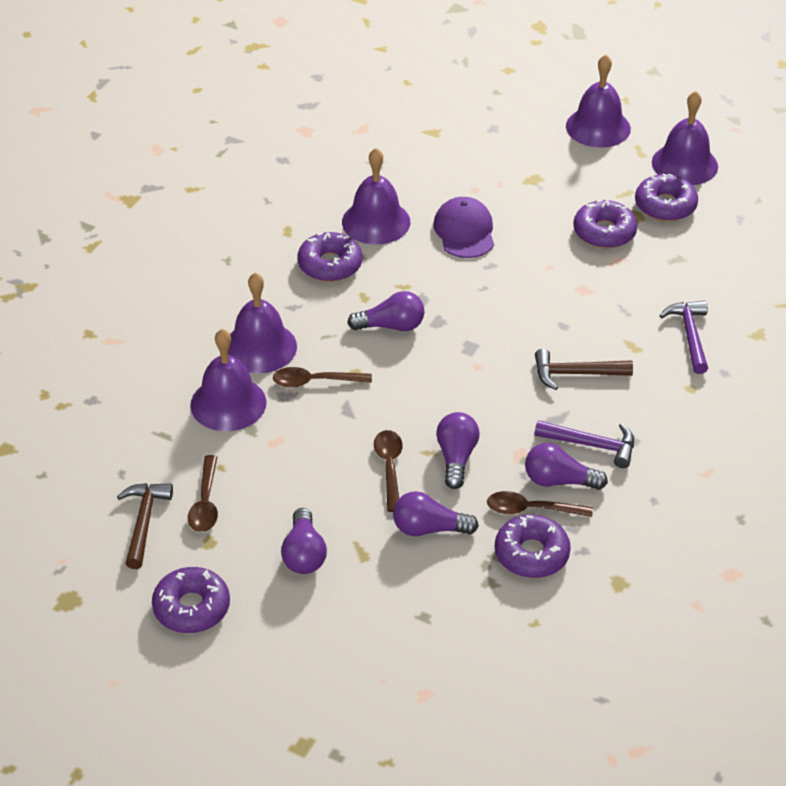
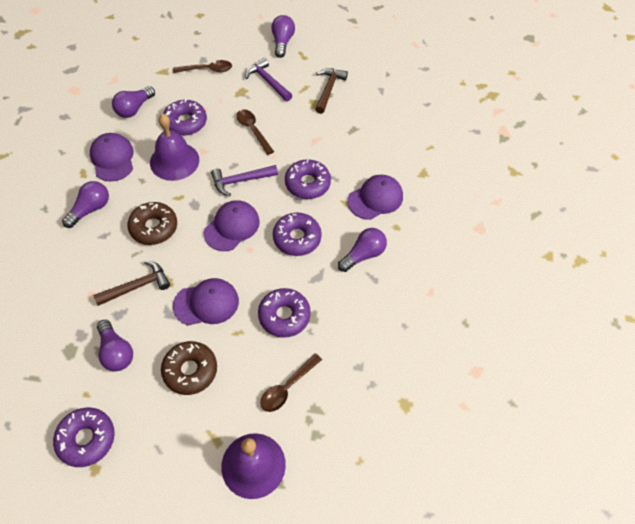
brown donut: none = 0 -> [127,202,177,245] [161,341,217,395] = 2
brown spoon: [188,455,218,532] [273,367,372,388] [374,430,403,512] [487,491,593,517] = 4 -> [173,60,232,73] [236,109,274,155] [260,353,322,412] = 3
purple bell: [190,329,267,431] [228,273,297,373] [342,148,410,245] [566,54,631,148] [652,91,718,185] = 5 -> [150,114,199,181] [221,433,286,499] = 2
purple cap: [433,197,494,258] = 1 -> [90,133,133,181] [173,278,239,325] [204,200,260,251] [347,175,403,220] = 4

